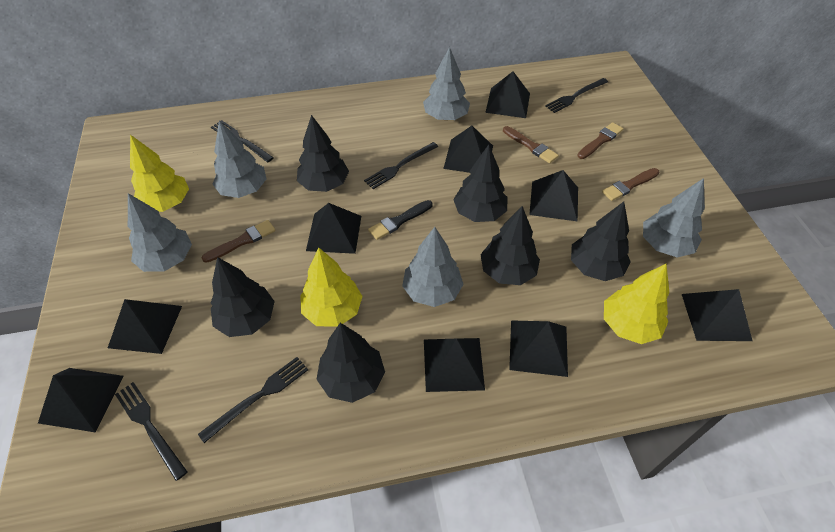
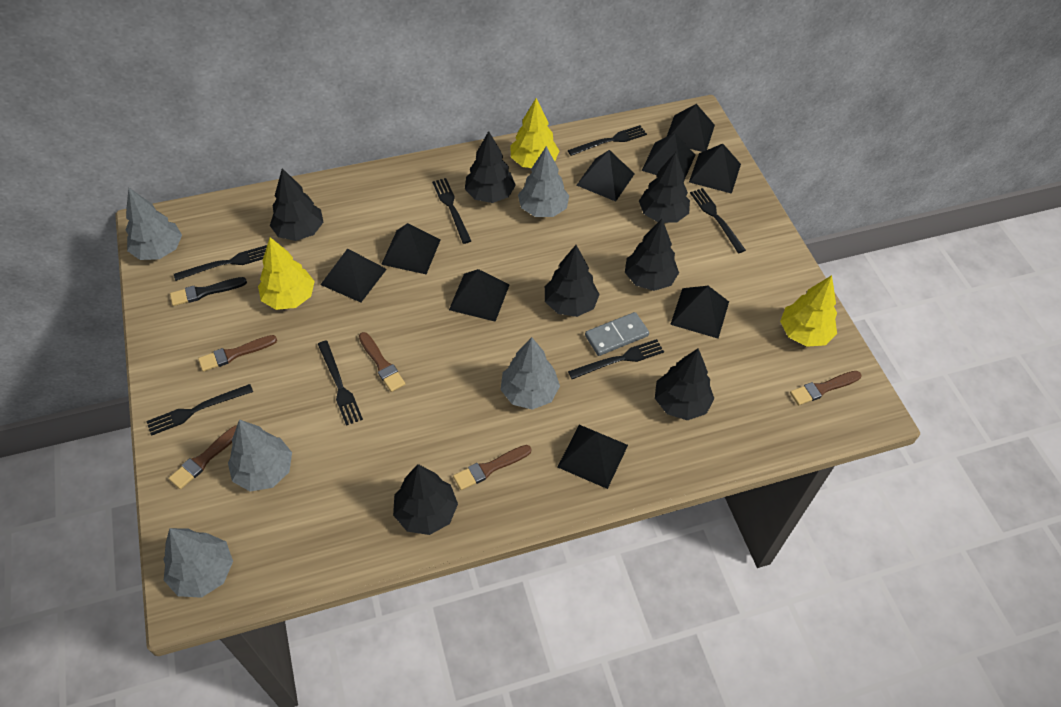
black fork: [115,382,188,481] [198,357,308,443] [211,120,274,162] [364,142,438,189] [545,78,608,113] = 5 -> [146,384,253,436] [174,245,267,281] [318,340,363,426] [432,178,471,244] [568,125,647,156] [568,339,664,379] [690,188,746,253] = 7
black tree: [211,257,275,337] [297,115,349,192] [316,323,385,403] [453,145,507,222] [480,206,540,285] [571,202,631,281] = 6 -> [270,168,324,241] [393,464,458,535] [465,131,516,203] [545,245,600,317] [625,219,679,291] [639,152,690,223] [655,349,714,420] = 7
brown brush: [202,220,275,263] [503,126,559,163] [577,122,623,159] [602,168,659,201] = 4 -> [169,425,237,489] [198,335,277,372] [359,332,405,392] [453,445,532,490] [790,371,862,405] = 5
grey domino: none = 0 -> [585,312,649,356] = 1

